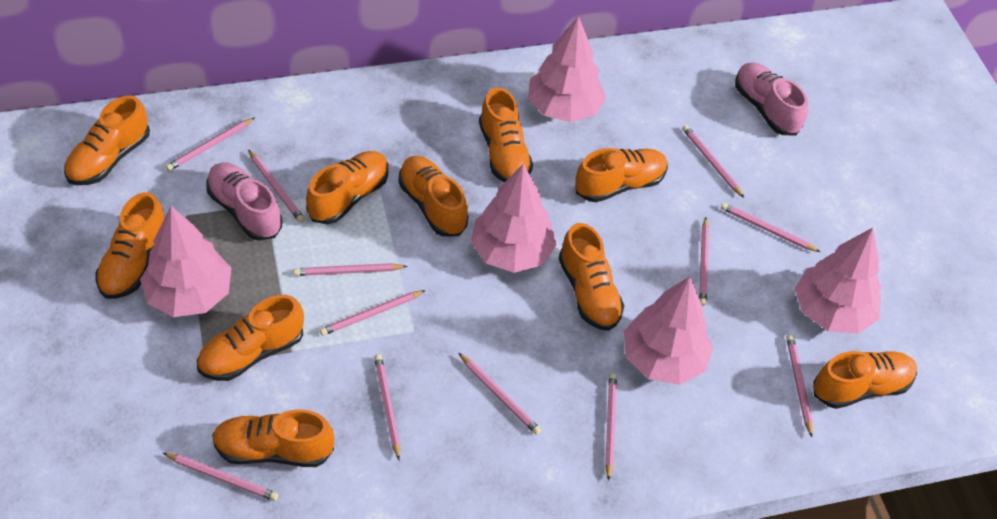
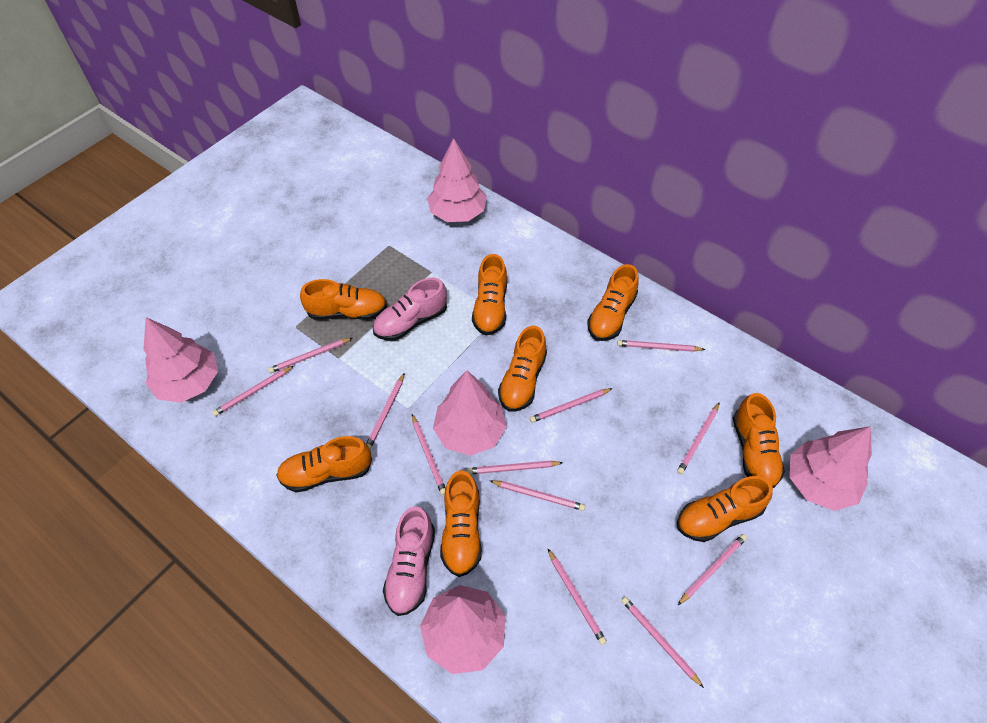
orange shoe: [64,96,150,185] [96,192,164,299] [197,295,304,381] [212,409,334,467] [306,151,388,224] [398,156,468,237] [479,87,533,182] [559,223,624,331] [575,148,668,202] [814,351,917,409] = 10 -> [276,436,372,492] [300,279,387,320] [440,470,482,577] [472,254,507,335] [498,326,547,412] [587,264,639,341] [677,476,773,542] [733,393,785,488] = 8

